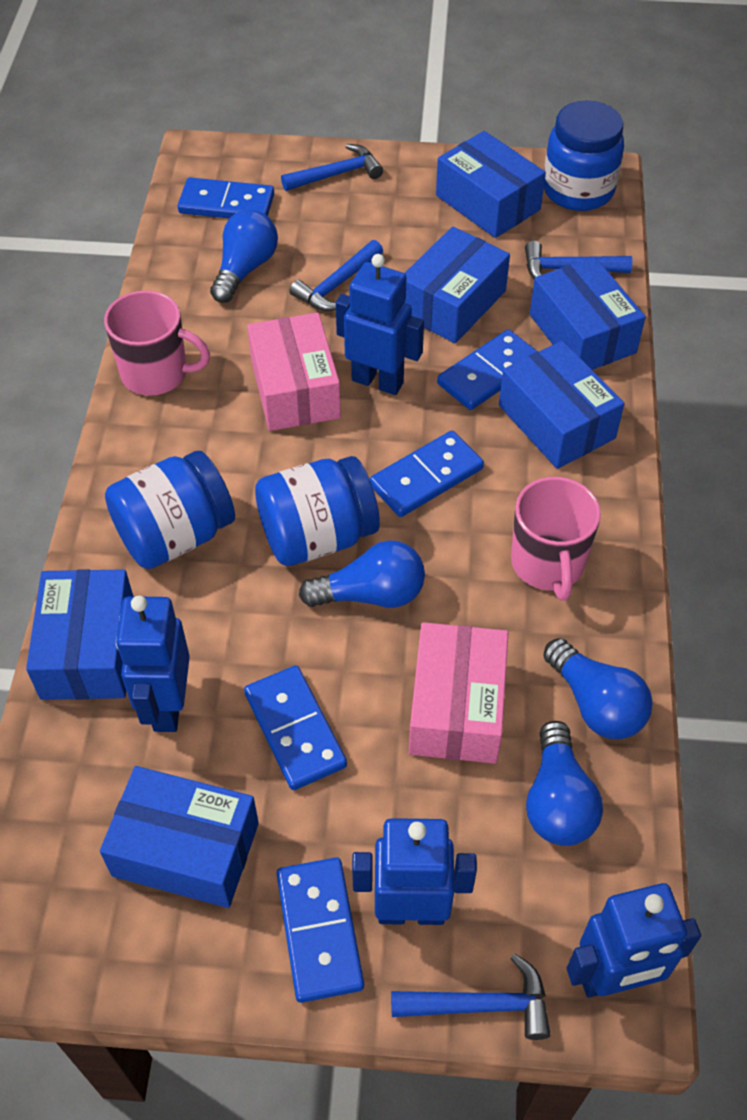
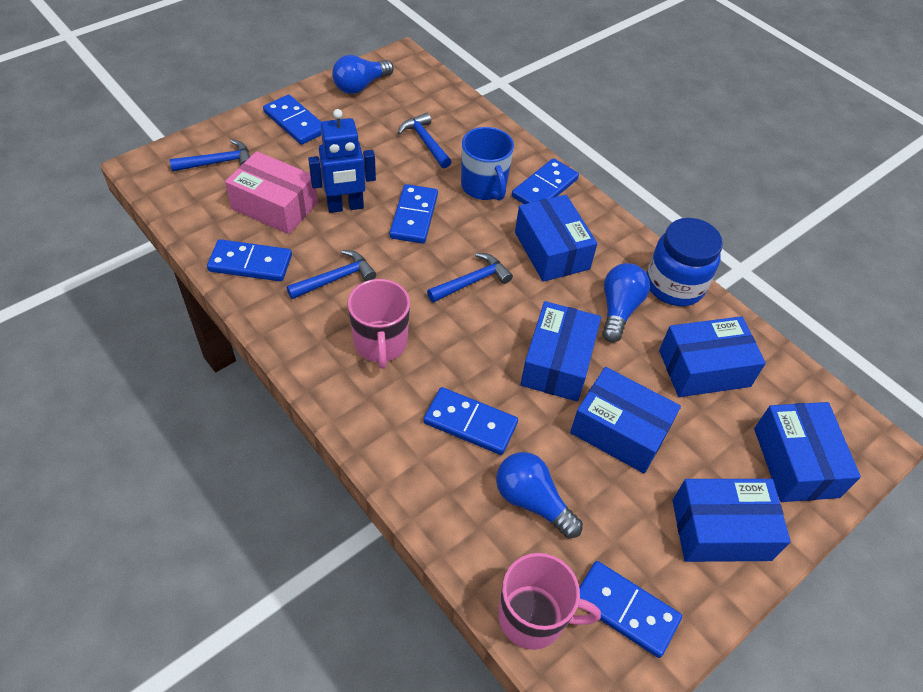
blue domino: [178,178,274,218] [244,666,347,790] [276,858,364,1003] [370,431,484,517] [437,329,538,410] = 5 -> [207,239,292,281] [263,95,321,145] [390,184,438,244] [423,387,518,455] [512,158,579,204] [579,561,682,658] = 6
blue jar: [105,451,235,569] [255,456,380,566] [544,100,624,211] = 3 -> [646,218,723,306] = 1
blue light bulb: [210,210,278,303] [299,540,425,608] [526,721,603,846] [543,638,653,739] = 4 -> [332,55,394,94] [496,452,583,538] [602,263,650,343] = 3
blue mug: none = 0 -> [461,127,514,201] = 1
blue robot: [116,596,190,732] [336,254,424,395] [352,818,477,925] [567,883,701,998] = 4 -> [308,109,376,213] = 1
pink box: [247,313,341,431] [409,622,508,764] = 2 -> [225,151,318,234] = 1

